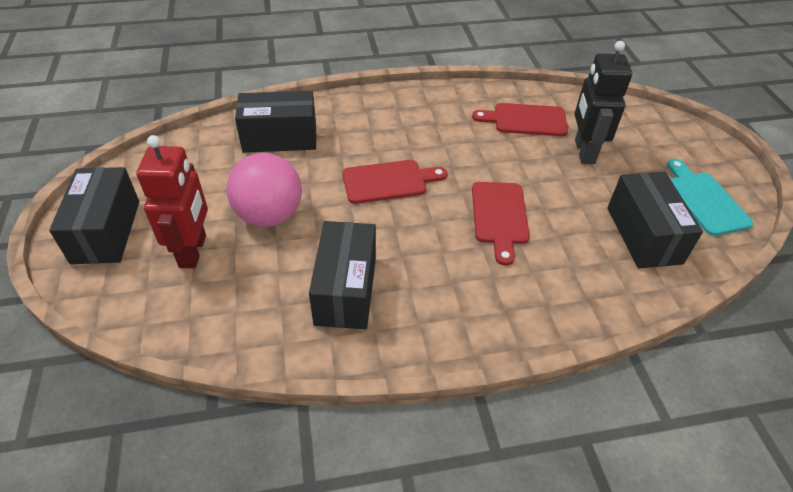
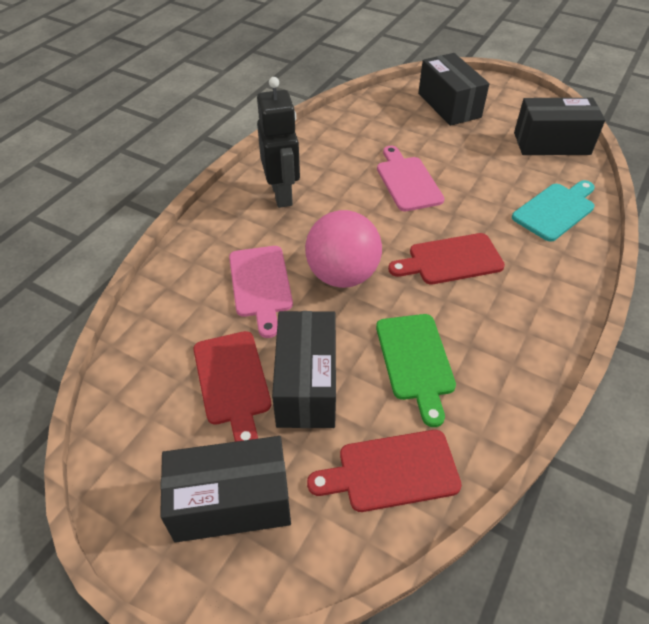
green cutting board: none = 0 -> [376,314,456,427] = 1
pink cutting board: none = 0 -> [229,246,293,338] [377,146,445,211] = 2
red robot: [136,135,208,268] = 1 -> none = 0

